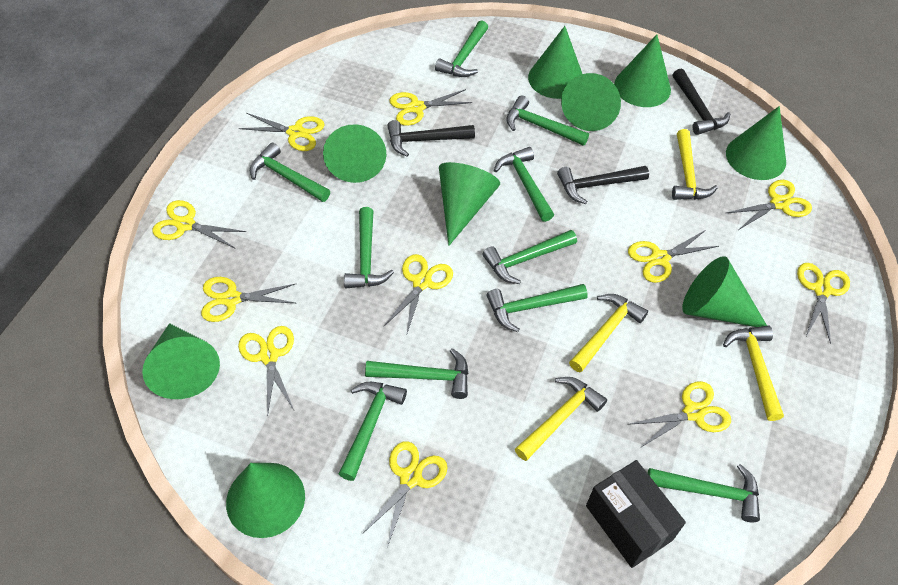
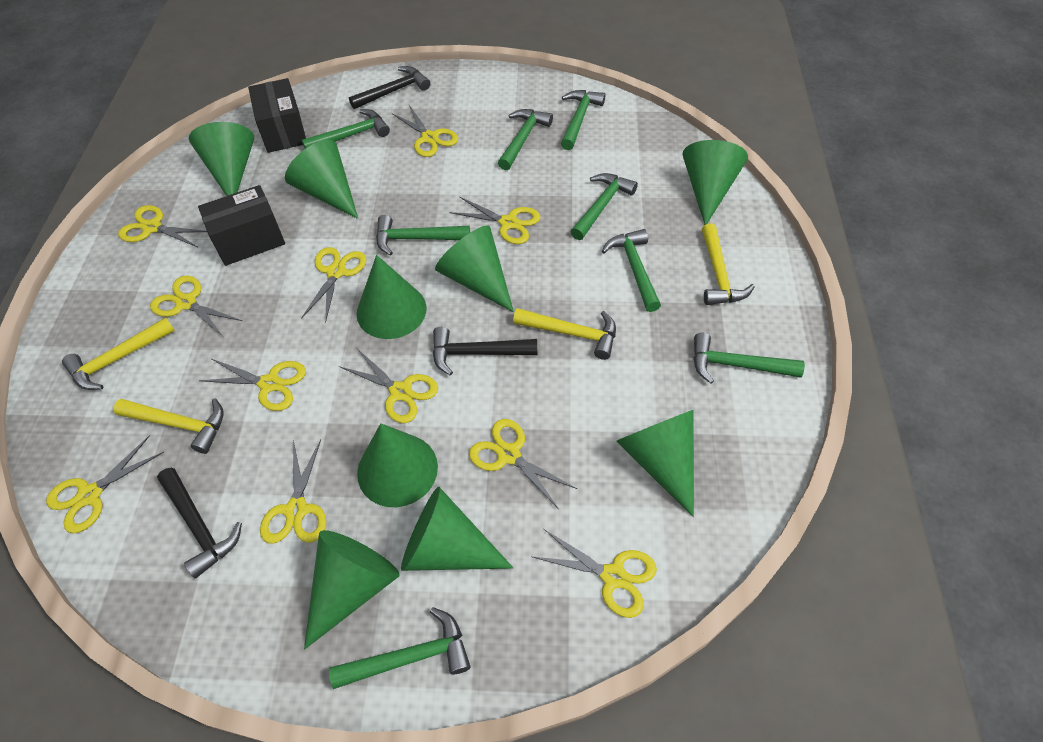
black box: [586,460,686,568] = 1 -> [198,185,285,266] [248,78,306,153] = 2
green hammer: [250,143,330,202] [339,382,407,481] [344,207,394,288] [365,348,469,399] [435,20,488,77] [482,230,577,284] [487,284,588,332] [494,147,554,222] [506,96,589,146] [648,464,760,522] = 10 -> [302,109,390,149] [329,607,471,689] [376,215,470,255] [498,109,553,170] [561,90,605,150] [571,173,638,240] [602,229,661,312] [693,333,805,383] = 8

